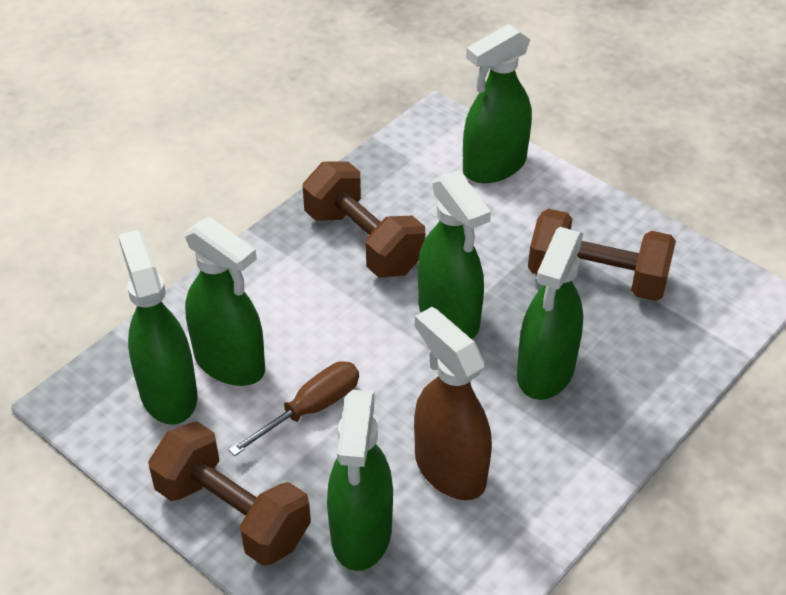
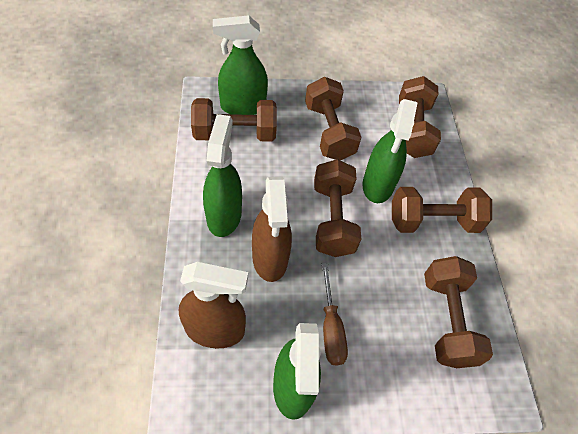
brown dumbbell: [148,421,311,566] [303,161,425,278] [528,209,676,301] = 3 -> [191,98,277,142] [305,77,362,161] [314,159,361,257] [392,187,492,233] [399,76,441,158] [424,256,493,368] = 6
brown spray bottle: [414,307,492,500] = 1 -> [179,262,248,349] [252,177,292,282] = 2
green spray bottle: [118,230,197,425] [184,217,265,386] [327,390,393,571] [418,170,491,339] [463,24,532,183] [517,227,584,400] = 6 -> [203,114,242,237] [213,15,268,115] [273,323,321,420] [363,99,418,203] = 4

